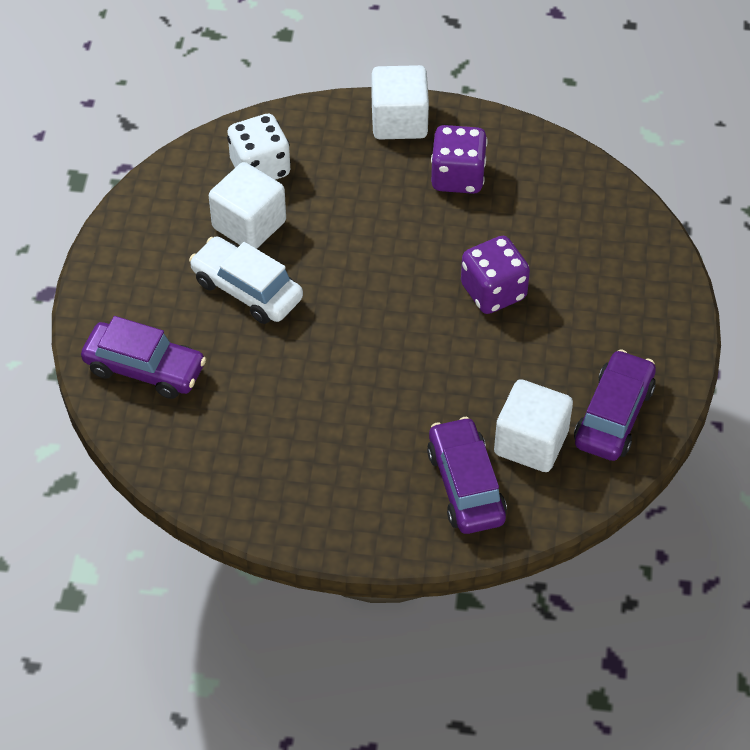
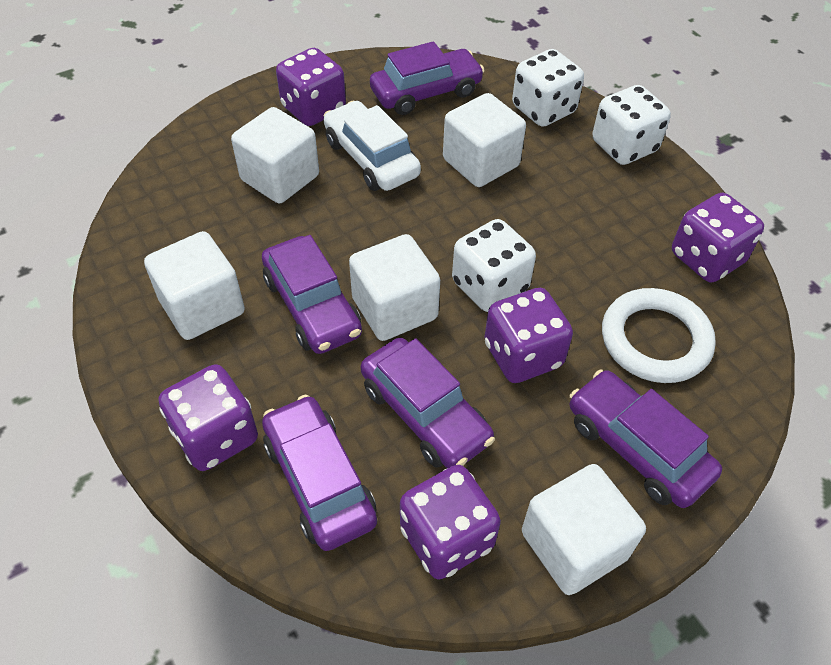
purple car: [81,316,206,399] [427,417,507,534] [574,349,656,461] = 3 -> [262,235,362,354] [262,395,377,551] [361,338,495,468] [370,41,485,115] [570,369,722,508] = 5
purple dice: [431,125,488,194] [461,236,530,314] = 2 -> [159,364,258,471] [276,48,346,126] [400,465,501,580] [484,288,573,383] [672,193,764,283] = 5
white cube: [209,162,286,249] [372,65,429,139] [494,379,573,472] = 3 -> [144,231,245,340] [231,107,319,203] [349,234,440,341] [443,93,526,187] [522,464,646,595] = 5
white dice: [227,114,291,180] = 1 -> [452,219,536,312] [512,49,584,127] [593,85,671,165] = 3
white ring: none = 0 -> [602,288,716,383] = 1

